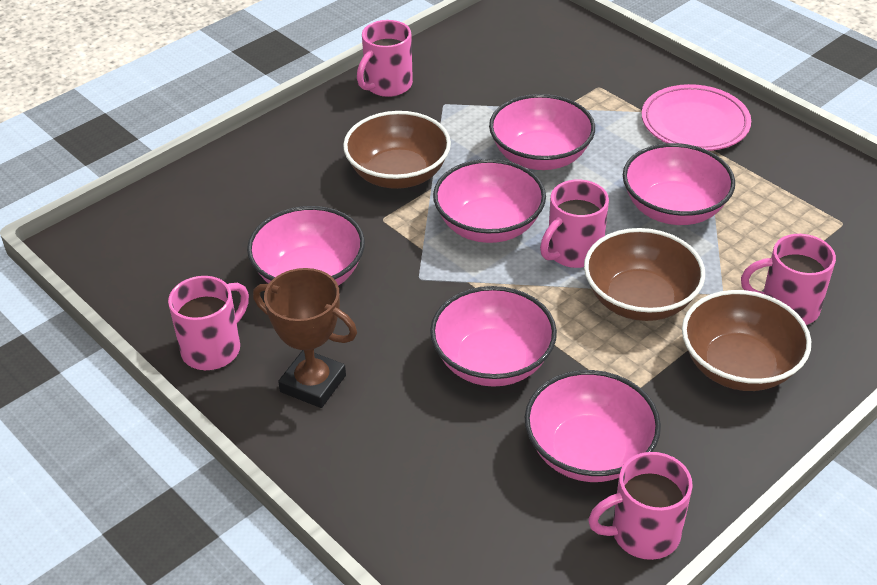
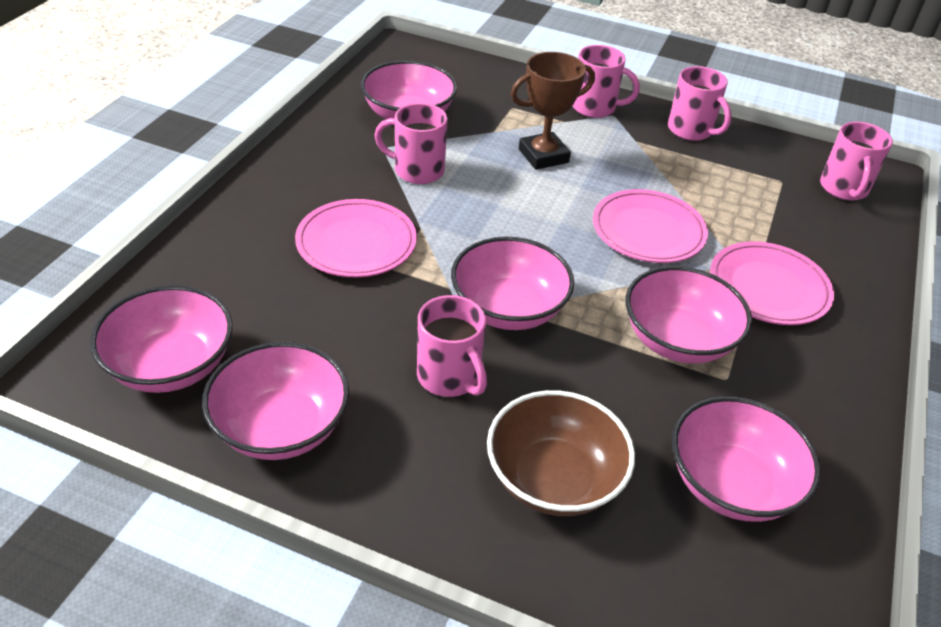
brown bowl: [343,111,451,189] [584,228,705,321] [682,290,811,391] = 3 -> [487,390,635,516] = 1
pink plate: [642,84,751,151] = 1 -> [295,199,417,277] [593,189,708,263] [710,241,834,325] = 3

